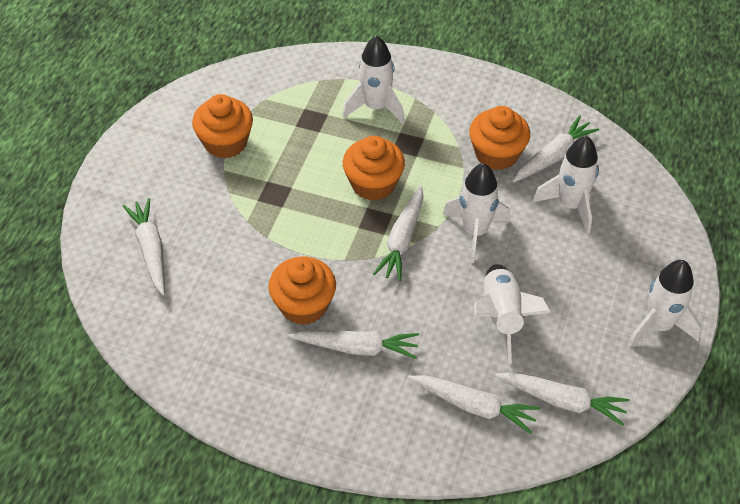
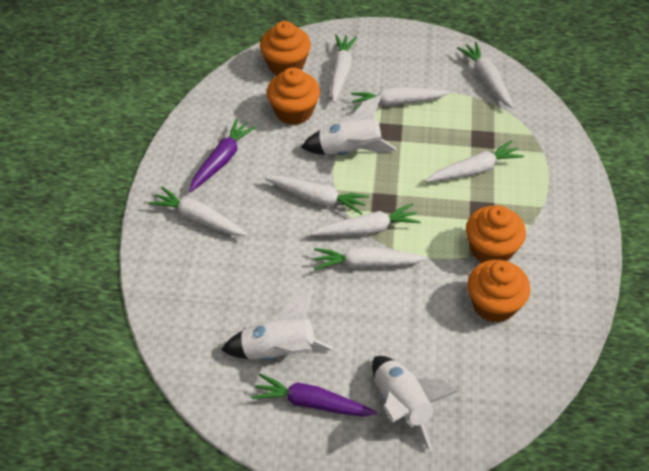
purple carrot: none = 0 -> [189,119,256,192] [252,373,377,417] = 2
white carrot: [123,198,165,295] [289,330,419,359] [373,186,423,282] [408,375,540,434] [495,372,630,426] [513,115,599,182] = 6 -> [148,186,248,236] [264,176,369,215] [310,203,421,236] [314,247,428,270] [330,34,357,103] [351,87,450,110] [426,140,524,182] [457,42,513,108] = 8
white rocket: [342,36,405,124] [443,163,510,263] [474,264,551,364] [533,136,599,234] [628,260,702,347] = 5 -> [221,290,333,360] [301,95,396,155] [372,356,458,451] = 3

